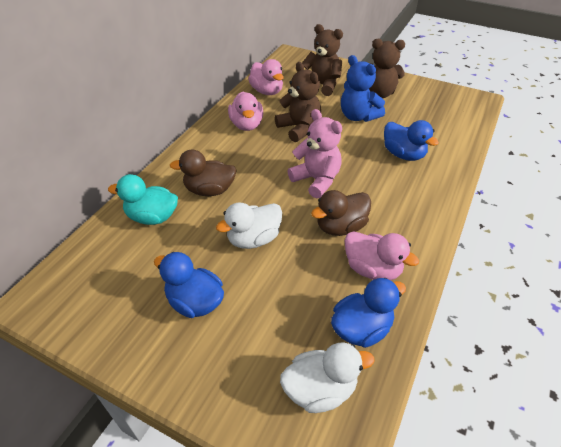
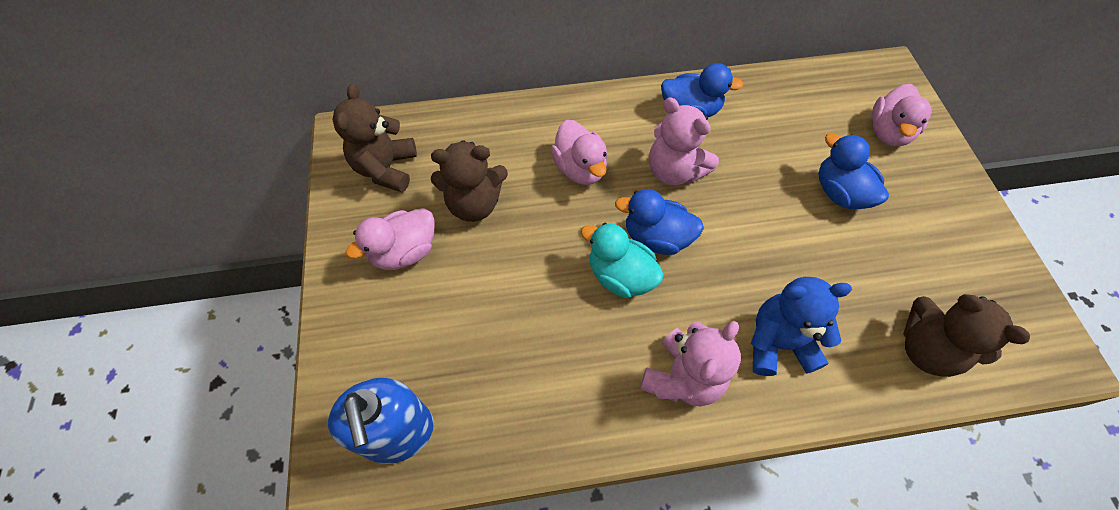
blue soap dispenser: none = 0 -> [328,378,434,464] = 1
brown duck: [170,149,237,196] [311,190,371,236] = 2 -> none = 0
pink teddy bear: [288,109,342,199] = 1 -> [640,321,741,406] [649,97,719,185] = 2
white duck: [216,202,282,249] [280,342,374,413] = 2 -> none = 0

